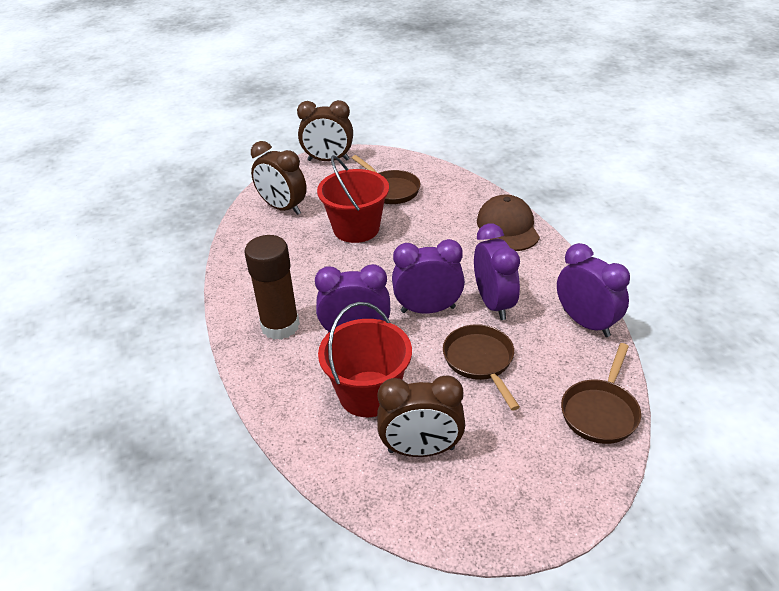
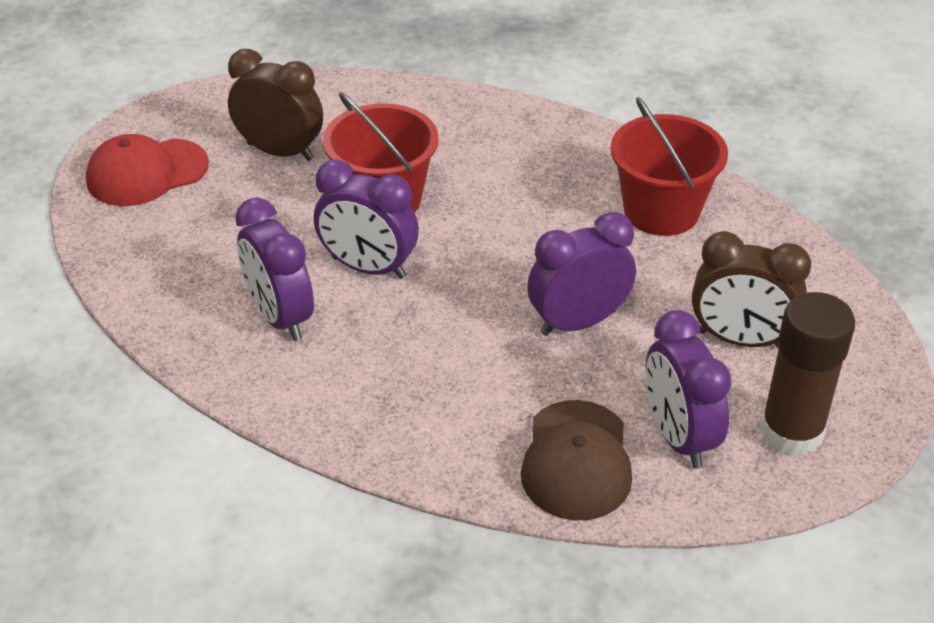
brown clock: [251,141,307,215] [297,100,353,161] [377,375,465,457] = 3 -> [228,49,323,161] [692,231,811,349] = 2
brown pan: [352,155,420,204] [443,324,520,410] [561,343,641,444] = 3 -> none = 0
red cap: none = 0 -> [86,134,209,206] = 1

